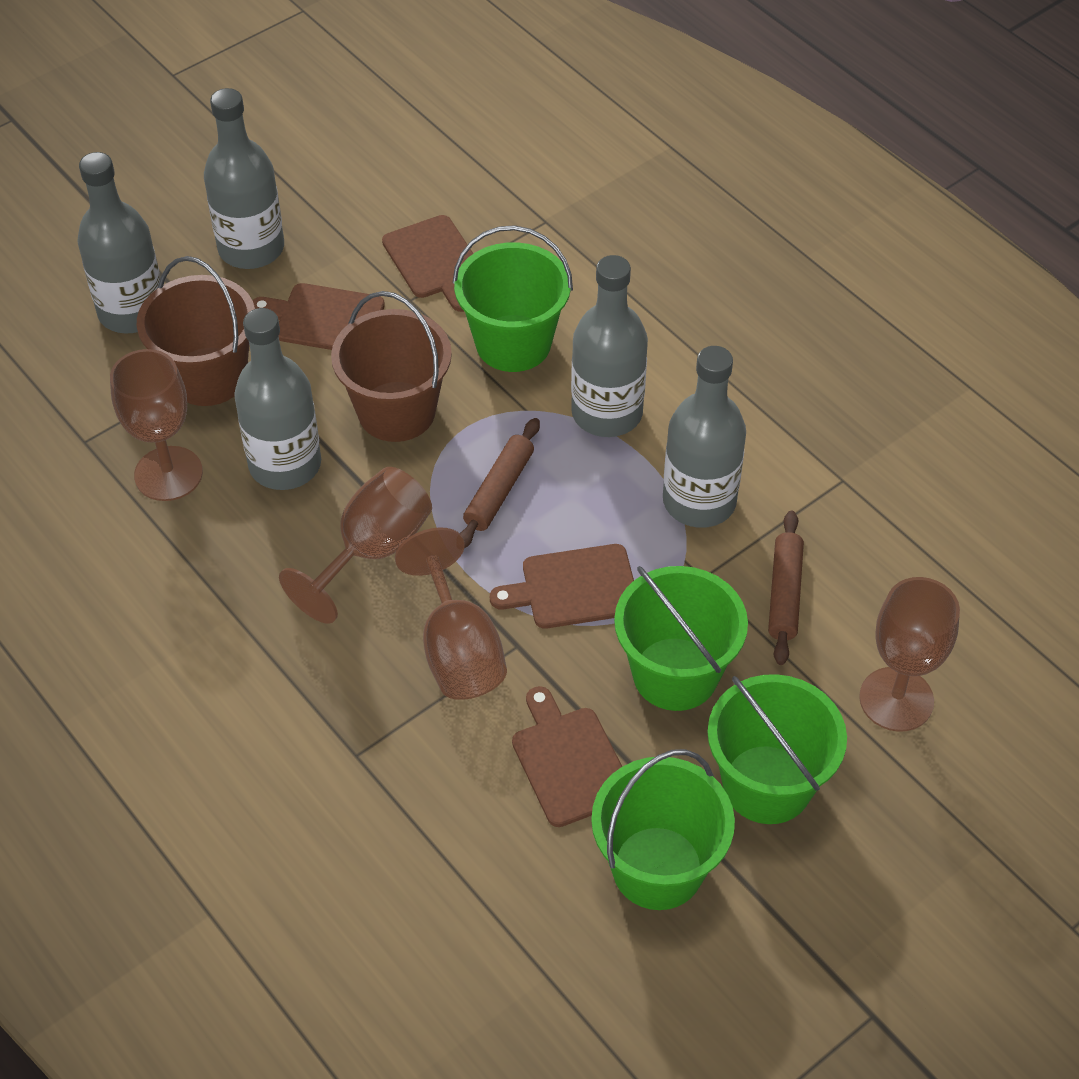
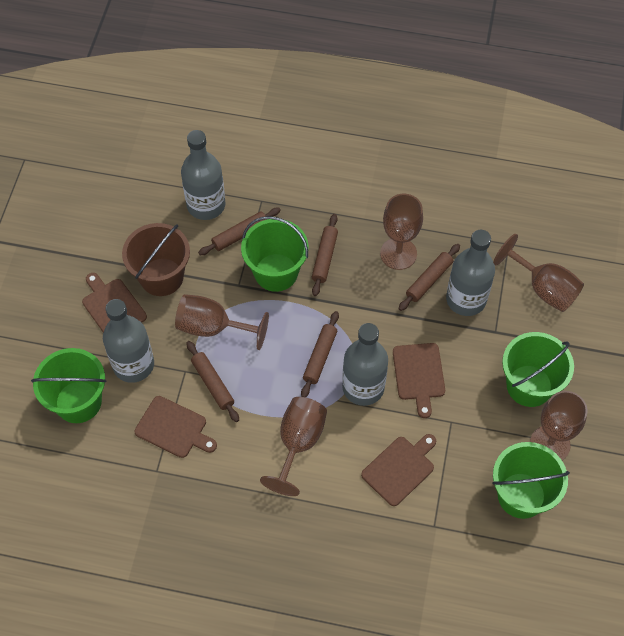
brown bucket: [137,256,255,406] [331,291,452,442] = 2 -> [122,223,190,296] = 1
brown goblet: [110,349,203,501] [279,467,432,624] [395,527,507,700] [859,577,960,732] = 4 -> [175,294,269,350] [260,397,327,496] [380,194,423,270] [493,234,584,312] [530,391,588,460] = 5
brown rolling pin: [460,418,540,548] [768,511,804,665] = 2 -> [187,341,239,422] [198,208,281,255] [301,311,339,397] [312,214,338,296] [398,244,460,311] = 5
grey bottle: [77,152,161,334] [204,88,284,269] [234,308,321,490] [571,255,648,437] [663,346,746,528] = 5 -> [103,299,154,383] [181,130,226,220] [342,323,388,406] [446,230,495,316] = 4

